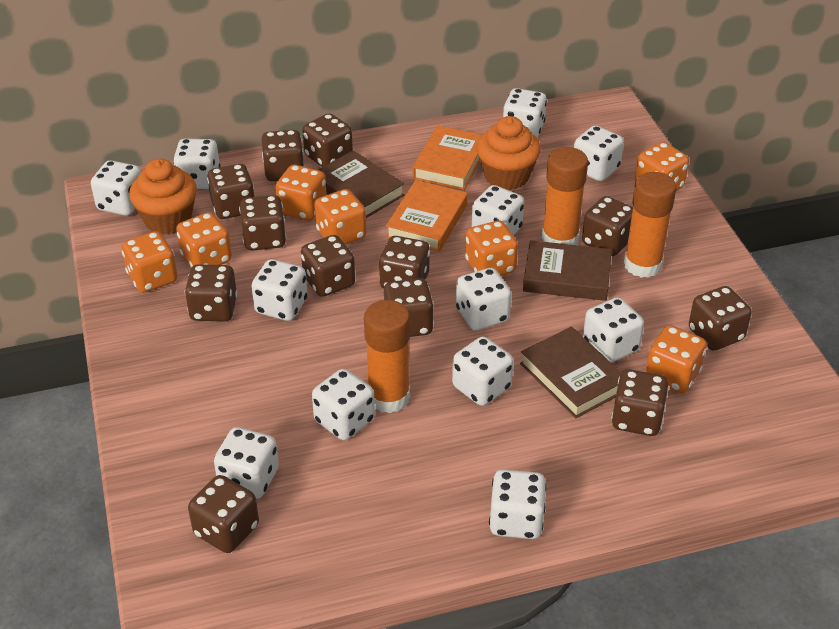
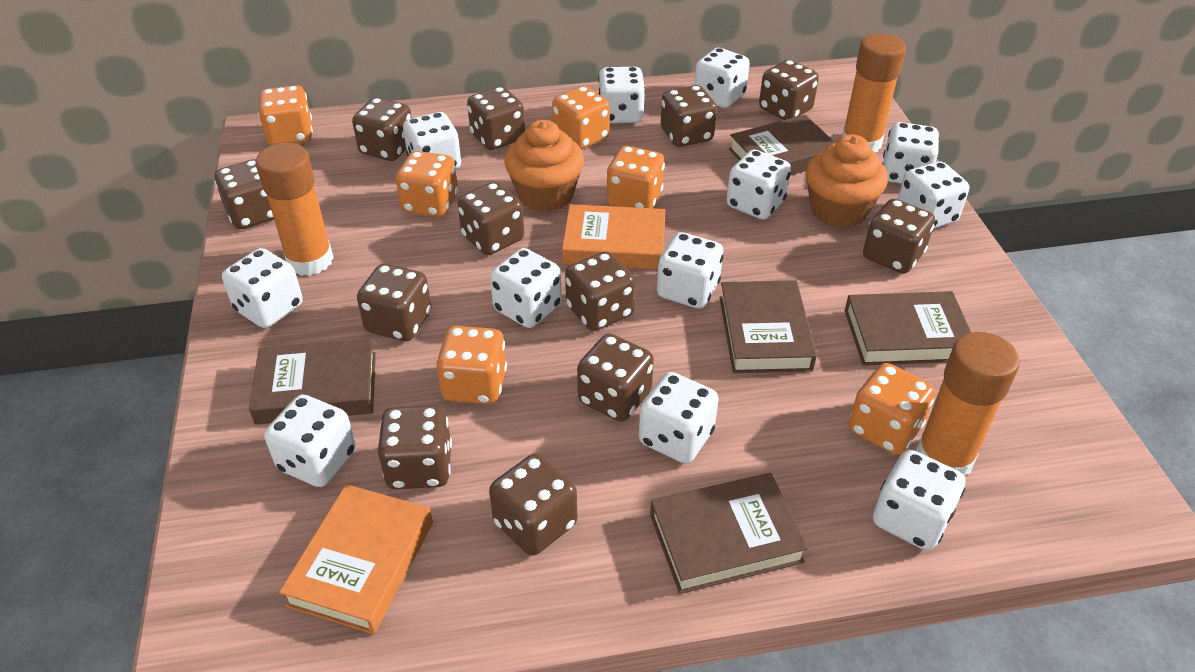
brown book: [318,150,404,218] [520,327,622,418] [523,240,612,301] = 3 -> [249,338,376,425] [650,473,808,594] [719,280,817,373] [729,115,835,175] [845,291,971,366] = 5
orange dice: [122,231,177,293] [176,212,232,267] [275,165,327,221] [314,189,367,245] [465,221,518,276] [635,142,689,191] [645,325,707,393] = 7 -> [258,85,313,145] [396,151,458,217] [436,326,507,404] [552,86,610,150] [606,146,665,208] [848,363,935,455] = 6

